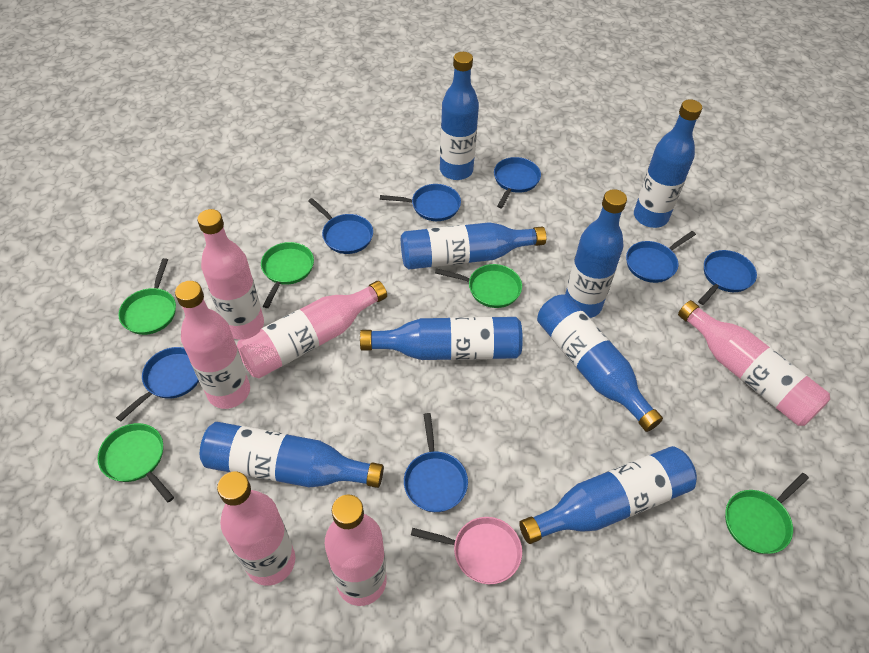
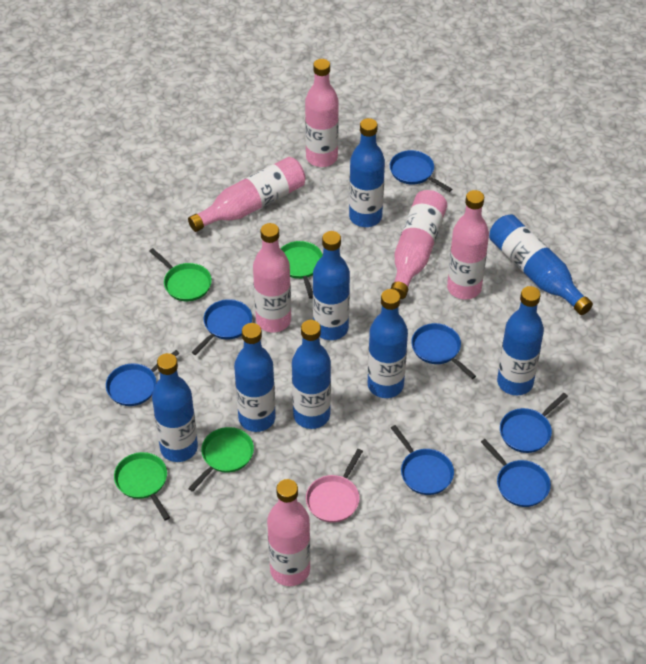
green pan: [97,423,174,503] [118,258,176,335] [261,242,314,308] [435,264,522,308] [725,473,809,554] = 5 -> [114,452,170,520] [149,248,212,301] [188,427,254,492] [281,241,323,299] = 4

